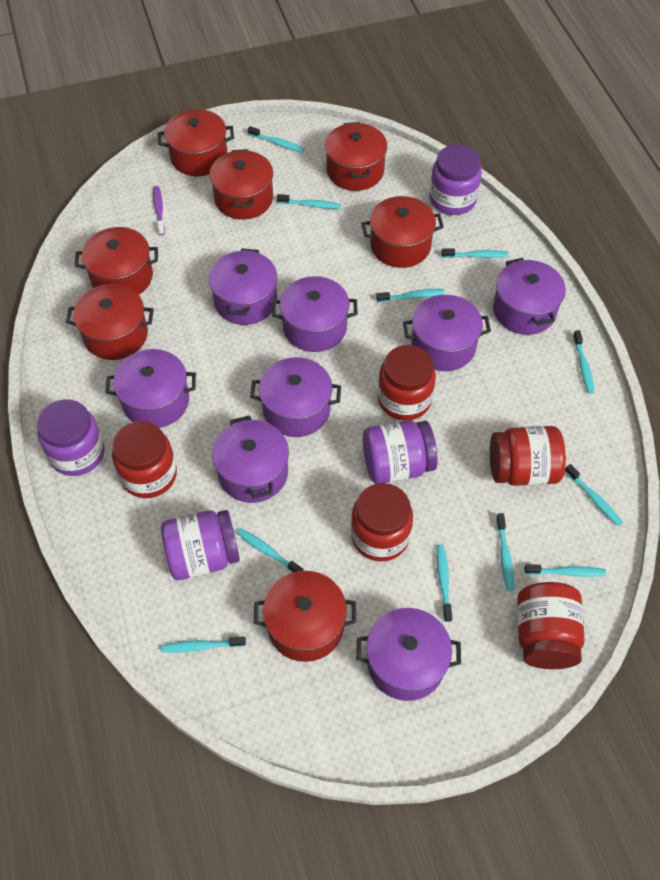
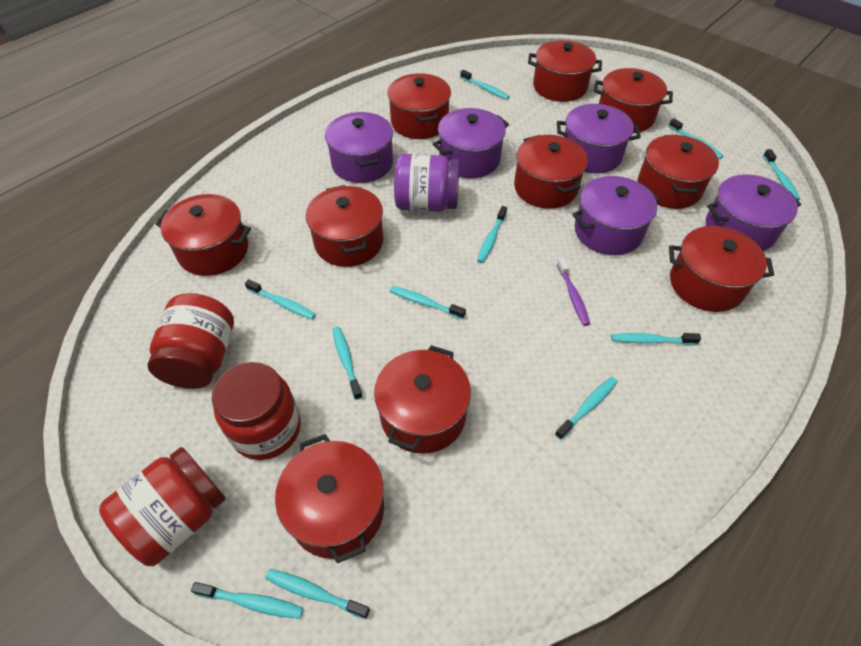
purple jar: [37,399,105,476] [161,510,240,580] [363,420,438,484] [430,144,482,215] = 4 -> [394,154,460,212] = 1
purple pot: [105,349,196,428] [209,248,277,325] [212,416,289,503] [250,357,341,437] [272,276,358,352] [356,608,461,701] [403,295,491,371] [493,258,566,335] = 8 -> [325,112,393,183] [432,108,509,178] [557,104,641,173] [573,176,660,255] [706,174,801,251] = 5
red jar: [112,421,177,498] [351,483,413,561] [378,345,436,421] [490,426,566,486] [517,582,585,669] = 5 -> [99,447,226,566] [147,293,234,389] [212,362,300,460] = 3
red pot: [66,284,154,360] [75,227,158,295] [158,109,234,176] [209,149,273,220] [254,571,356,662] [325,122,387,191] [361,196,444,268] = 7 -> [155,194,251,276] [275,434,384,563] [306,185,383,267] [374,345,471,454] [387,73,451,139] [514,135,588,209] [528,40,602,102] [594,68,673,133] [637,135,719,209] [669,226,774,312] = 10

